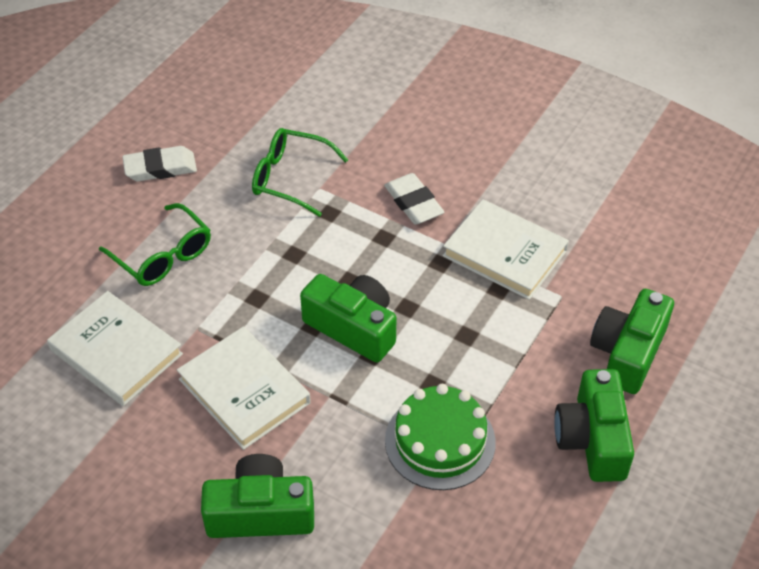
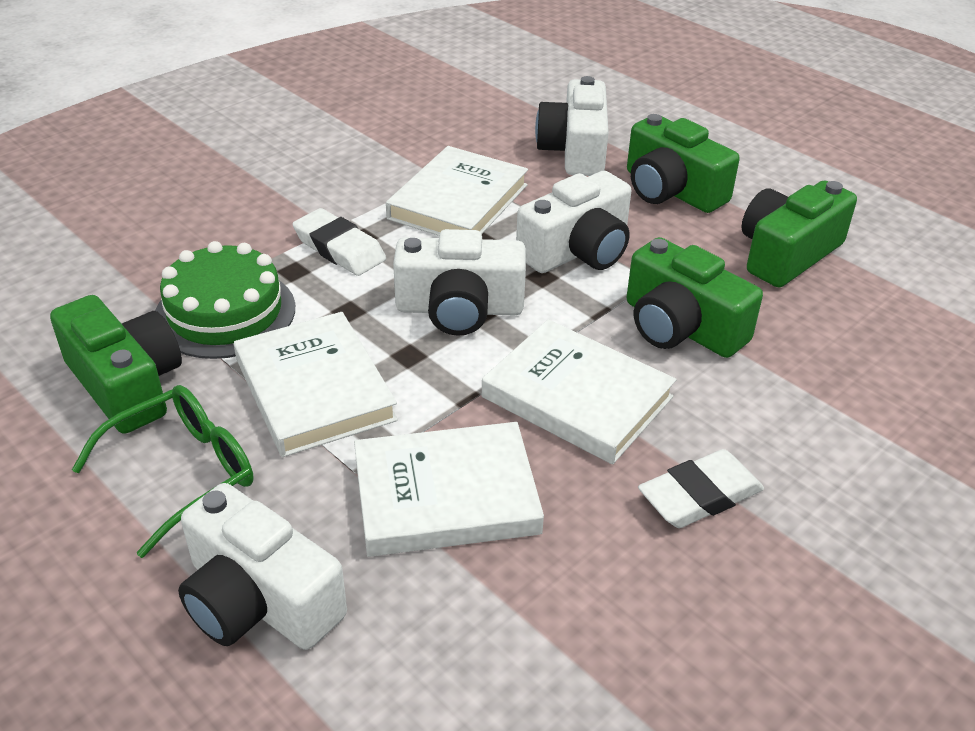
green glasses: [99,203,211,286] [252,128,348,217] = 2 -> [72,385,254,558] = 1
white book: [47,291,183,406] [177,327,311,450] [443,199,569,300] = 3 -> [234,312,398,457] [354,422,544,557] [386,146,528,236] [482,319,677,465] = 4
white camera: none = 0 -> [178,483,347,650] [393,229,526,336] [516,171,631,273] [535,76,609,176] = 4

